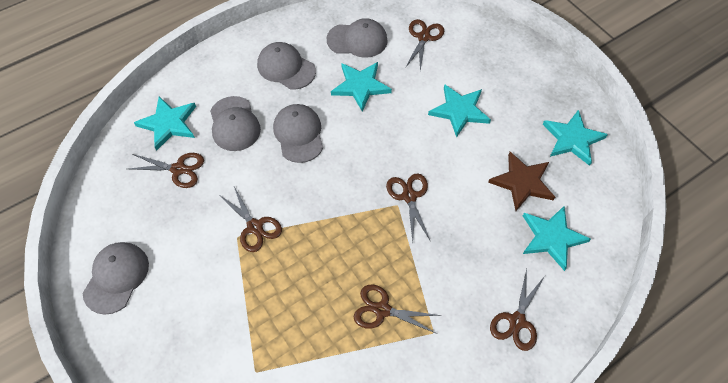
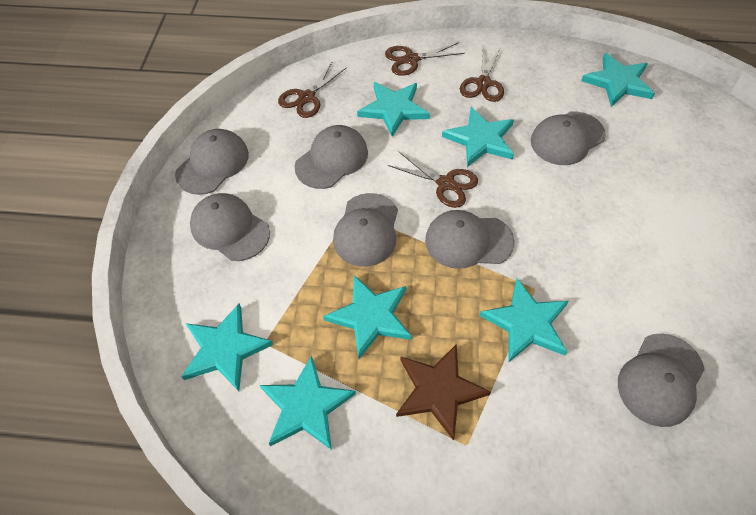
brown scissors: [128,153,204,188] [218,187,282,252] [354,285,441,334] [386,173,430,242] [405,19,444,71] [490,269,545,351] = 6 -> [278,62,347,118] [385,42,465,76] [388,151,478,208] [460,47,504,102] = 4
grey cap: [83,242,149,315] [210,96,261,151] [257,42,316,89] [273,104,323,163] [327,18,388,58] = 5 -> [175,129,249,195] [190,193,270,261] [294,125,368,189] [333,193,398,267] [425,210,514,269] [531,111,606,165] [618,334,705,427] = 7
turquoise star: [134,97,196,151] [331,62,392,112] [428,84,491,138] [523,206,591,271] [543,110,608,166] = 5 -> [181,304,273,391] [260,355,356,450] [323,275,412,359] [357,82,430,137] [442,107,514,167] [479,279,569,362] [581,53,655,107] = 7

